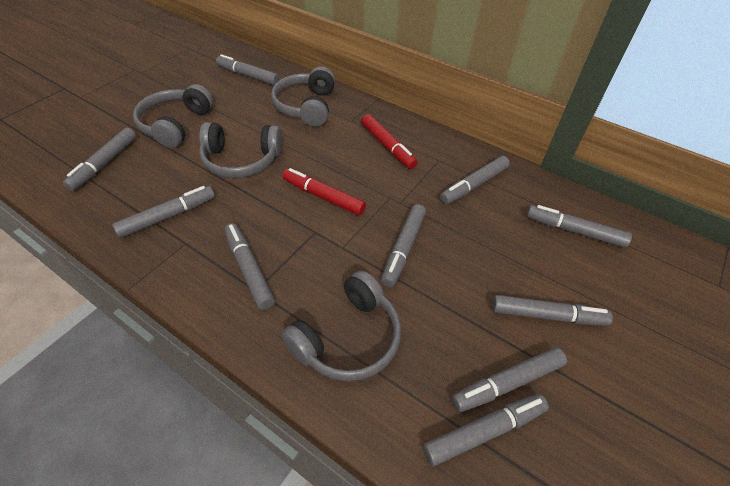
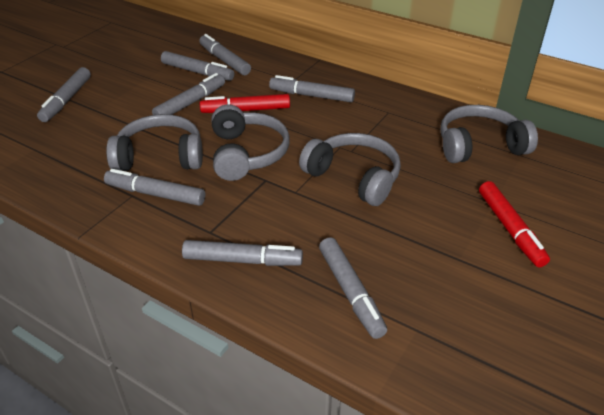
grey marker: [63,128,136,191] [112,186,215,238] [216,54,279,85] [224,223,275,310] [381,204,426,287] [423,394,549,466] [440,156,510,204] [452,347,567,412] [492,295,613,326] [526,205,632,248] = 10 -> [37,67,91,122] [104,169,205,206] [152,73,225,115] [161,51,234,81] [182,240,303,266] [199,34,251,75] [269,75,355,102] [319,237,387,339] = 8

